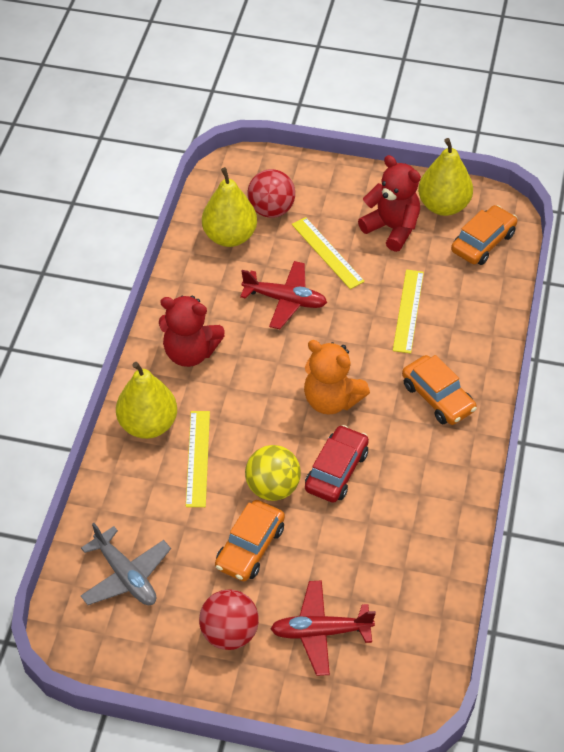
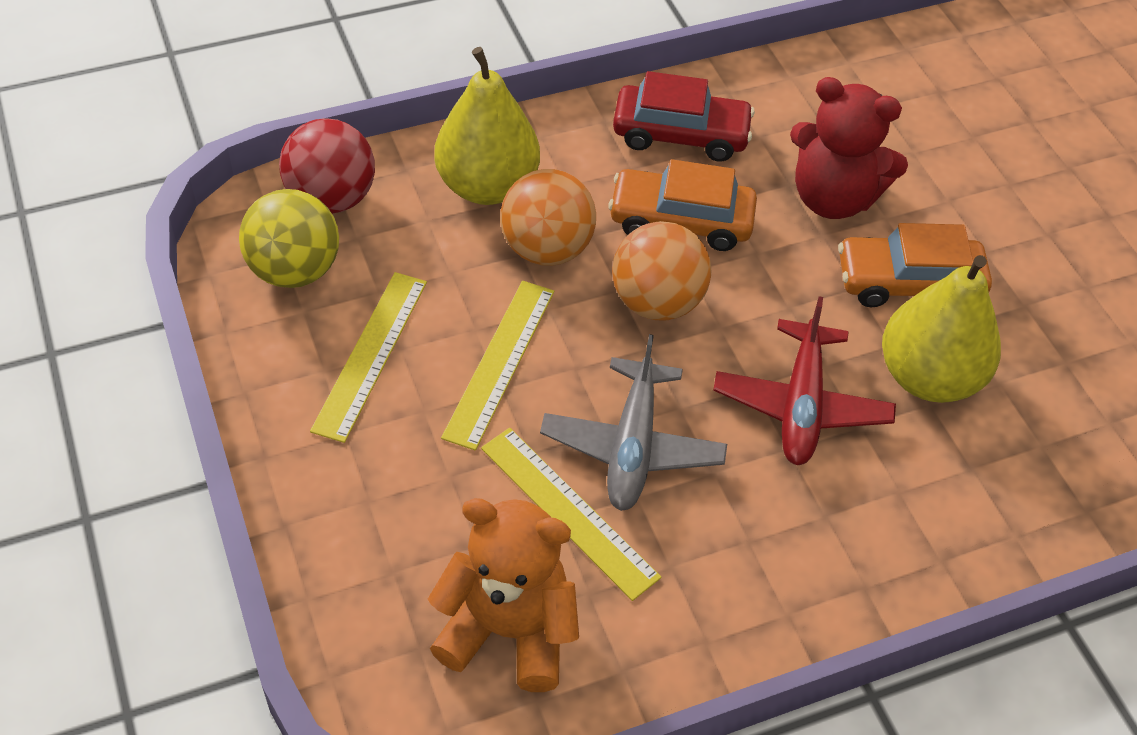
orange ball: none = 0 -> [500,169,596,266] [612,221,711,321] = 2
orange car: [215,500,285,581] [402,355,477,425] [451,205,517,265] = 3 -> [608,159,757,251] [838,223,992,307] = 2
red ball: [199,590,259,650] [248,169,295,218] = 2 -> [279,118,375,214] = 1
red plane: [240,261,327,329] [270,580,376,676] = 2 -> [713,296,896,465] = 1
red teddy bear: [159,296,225,367] [358,155,421,252] = 2 -> [790,77,908,219] = 1
yellow pear: [116,362,177,439] [202,167,257,247] [418,138,473,216] = 3 -> [434,47,540,205] [882,255,1001,403] = 2

